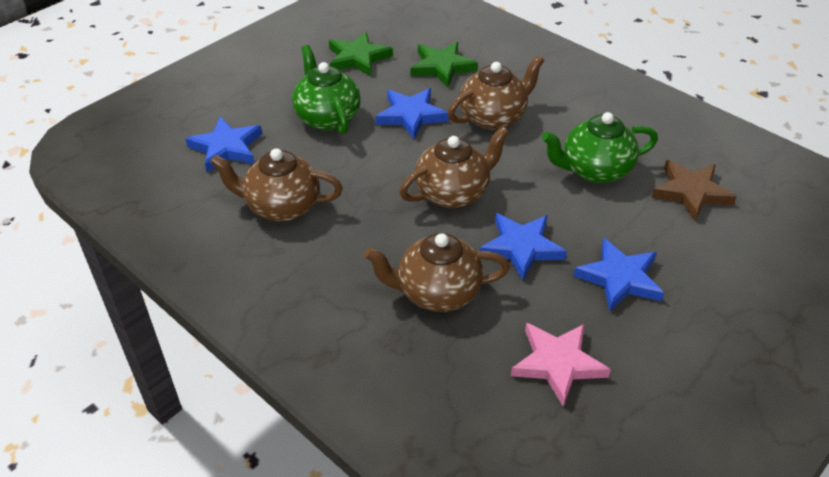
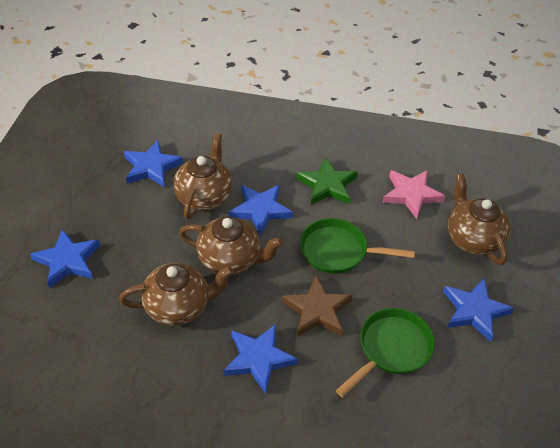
blue star: [186,117,262,172] [375,88,448,139] [480,213,567,280] [574,238,664,312] = 4 -> [30,229,100,288] [124,140,184,188] [223,324,298,394] [229,185,293,235] [443,279,514,342] = 5
green pan: none = 0 -> [300,218,415,274] [336,308,435,397] = 2
green star: [329,32,393,76] [410,42,478,87] = 2 -> [297,157,358,205] = 1
green teapot: [292,45,361,134] [542,112,658,183] = 2 -> none = 0

